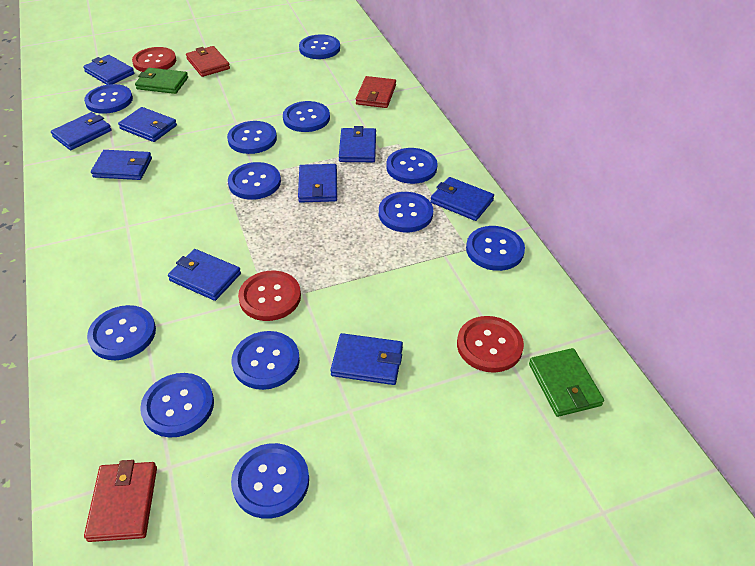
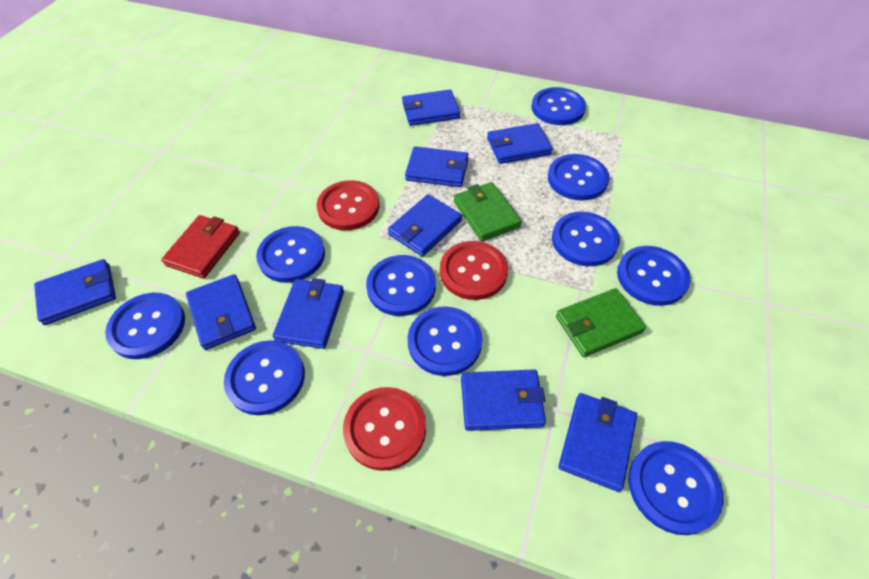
blue button: [84,84,133,114] [87,305,156,360] [140,373,214,438] [227,121,277,154] [228,162,281,200] [231,443,309,519] [232,331,300,390] [283,101,330,132] [299,34,340,59] [379,192,433,232] [386,148,438,184] [466,226,525,271] = 12 -> [105,293,185,359] [224,340,305,415] [256,226,325,283] [366,255,436,316] [408,306,483,376] [531,87,586,125] [548,154,609,201] [552,212,620,266] [617,246,690,306] [628,441,723,535] = 10
red wallet: [84,460,157,542] [186,46,230,77] [356,76,396,108] = 3 -> [161,215,240,279] = 1

